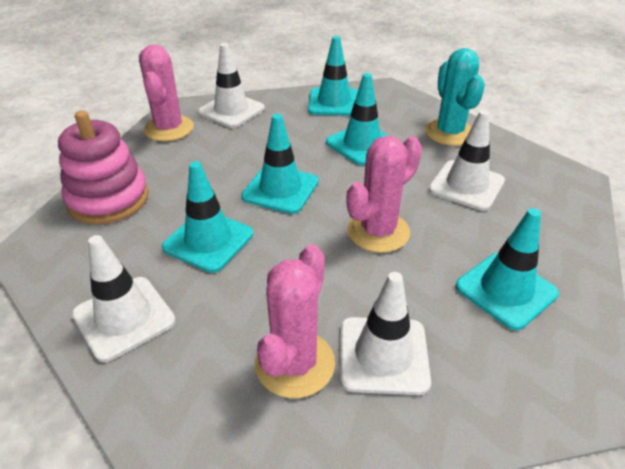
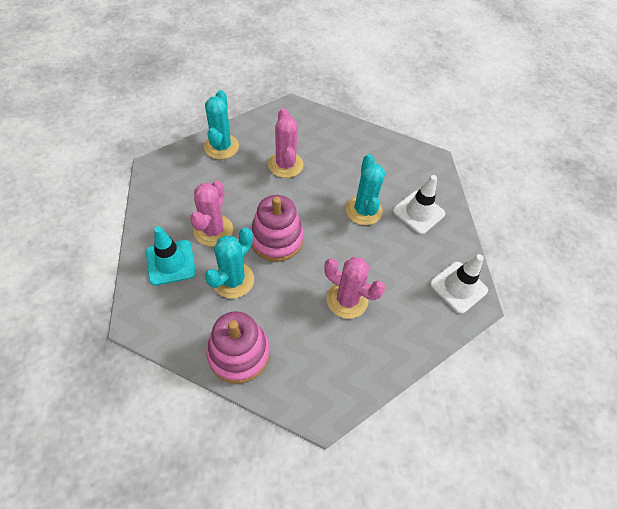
pink stacking toy: [58,110,149,224] = 1 -> [206,311,270,384] [250,195,304,262] = 2
turquoise cactus: [425,48,485,146] = 1 -> [204,90,239,159] [205,227,254,298] [346,154,385,225] = 3
turquoise traffic cone: [162,161,253,273] [241,114,319,214] [308,36,358,116] [326,73,388,165] [456,208,559,330] = 5 -> [146,226,196,286] = 1
white traffic cone: [72,235,176,362] [198,43,265,128] [340,272,431,395] [429,110,505,211] = 4 -> [393,175,445,235] [430,254,488,314] = 2

